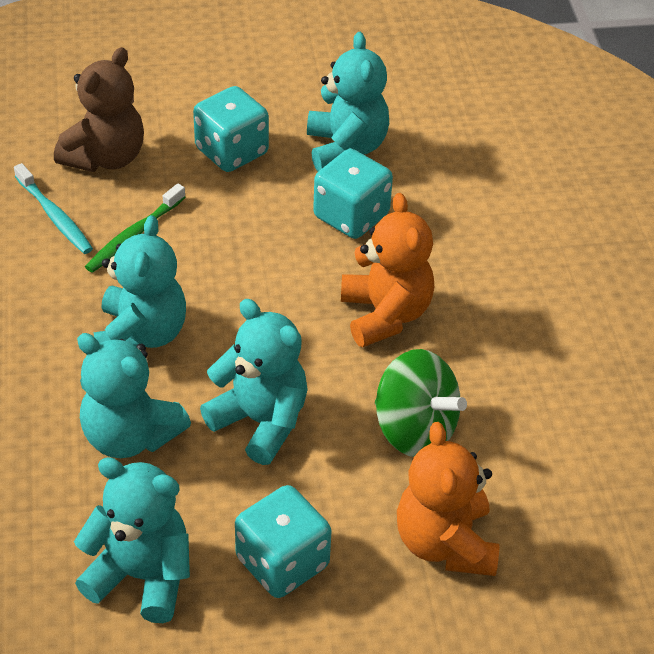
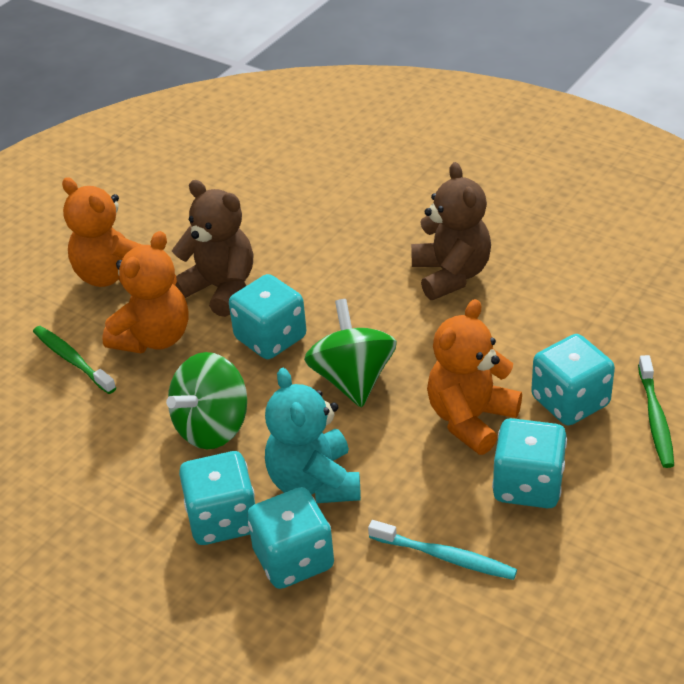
brown teddy bear: [54,47,144,172] = 1 -> [172,180,253,317] [411,162,491,300] = 2
green spinning top: [375,349,467,457] = 1 -> [166,352,247,449] [304,299,397,408] = 2
green toothbrush: [85,183,186,273] = 1 -> [33,326,116,394] [638,355,674,468] = 2
orange teddy bear: [341,193,434,347] [397,422,499,576] = 2 -> [62,177,142,287] [102,231,188,353] [427,299,522,455] = 3
turquoise dice: [193,86,269,172] [235,485,331,598] [313,149,393,239] = 3 -> [179,451,255,545] [229,274,306,359] [247,487,334,589] [492,418,567,508] [531,334,615,425] = 5
turquoise teddy bear: [74,457,190,623] [77,333,191,458] [94,215,186,348] [200,299,308,465] [307,32,389,171] = 5 -> [265,368,361,503] = 1

